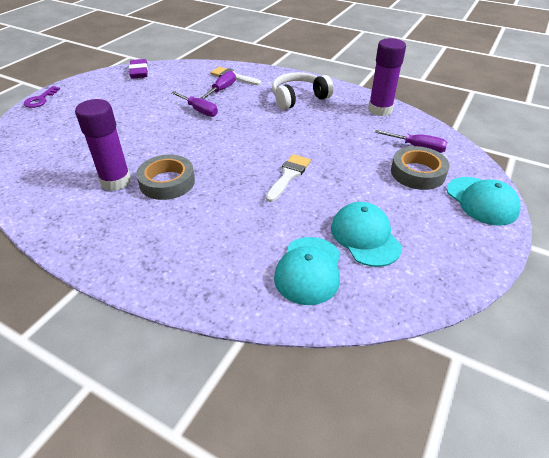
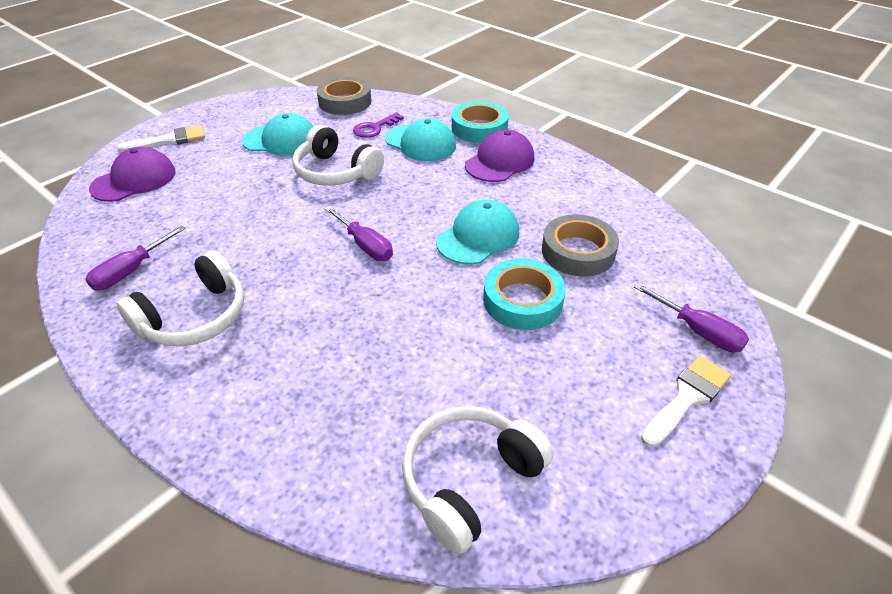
purple cap: none = 0 -> [89,147,176,202] [465,129,534,182] = 2
purple eraser: [129,59,148,79] = 1 -> none = 0
purple glue stick: [75,99,131,191] [368,38,406,116] = 2 -> none = 0
turquoise tape: none = 0 -> [452,101,509,143] [483,259,566,330] = 2
white headphones: [272,72,334,110] = 1 -> [116,250,244,347] [292,125,384,186] [402,406,553,554] = 3

